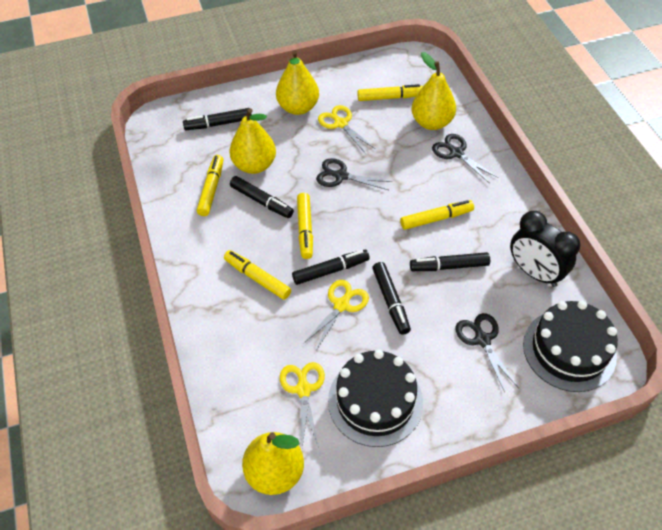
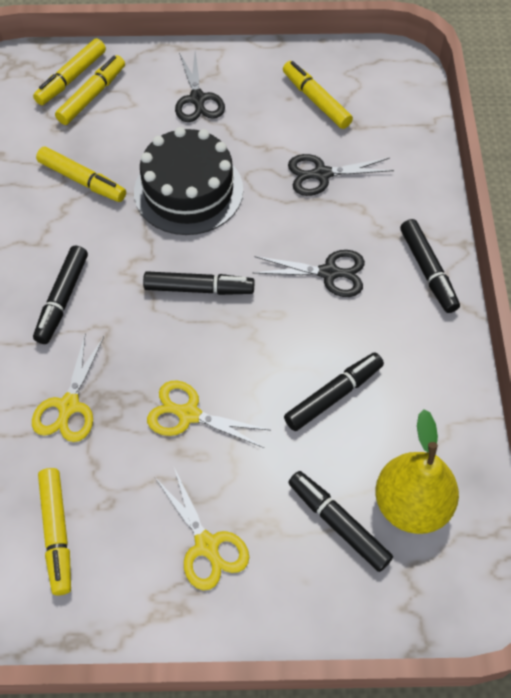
black cake: [328,350,423,447] [523,301,618,392] = 2 -> [134,127,243,235] = 1
black clock: [510,211,581,287] = 1 -> none = 0
yellow pear: [230,108,276,174] [242,432,304,495] [276,50,319,115] [412,52,456,130] = 4 -> [375,409,459,534] = 1

